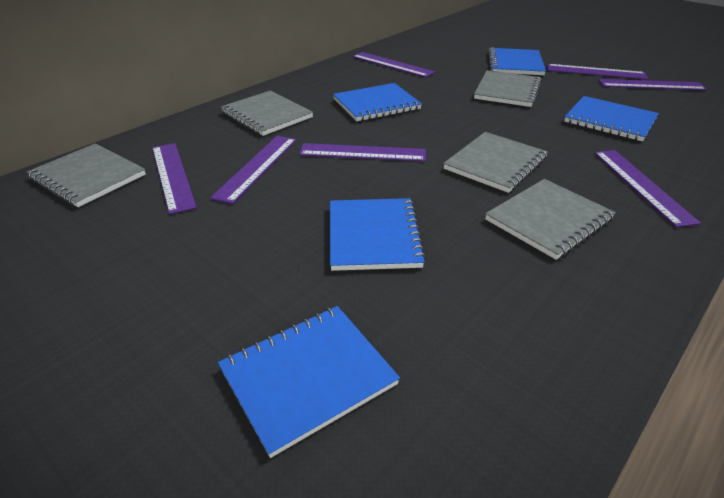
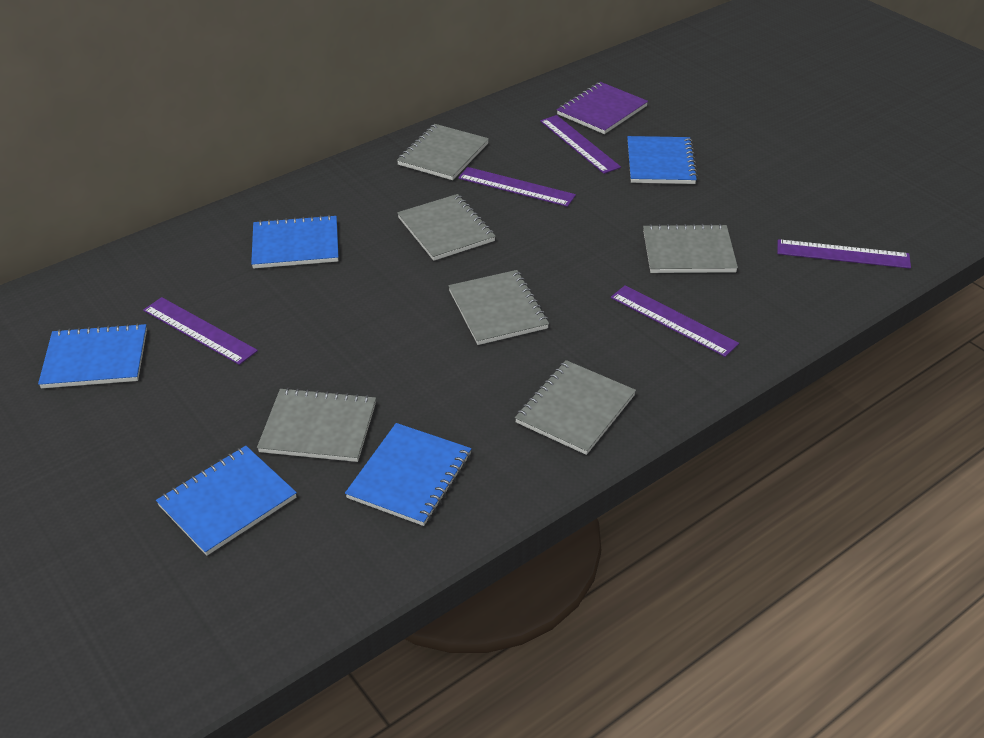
grey notebook: [27,144,146,207] [221,91,313,136] [443,132,548,193] [474,70,542,107] [485,179,616,260] = 5 -> [257,387,376,462] [397,124,489,180] [397,194,496,261] [448,270,549,345] [515,360,636,455] [643,224,738,273] = 6
purple notebook: none = 0 -> [557,82,648,134] = 1
purple ruler: [152,143,197,214] [210,136,296,204] [299,143,426,161] [352,52,435,78] [547,64,648,79] [594,150,701,227] [599,79,707,90] = 7 -> [143,297,258,365] [458,167,576,207] [540,115,621,174] [611,285,739,357] [777,239,911,269] = 5

